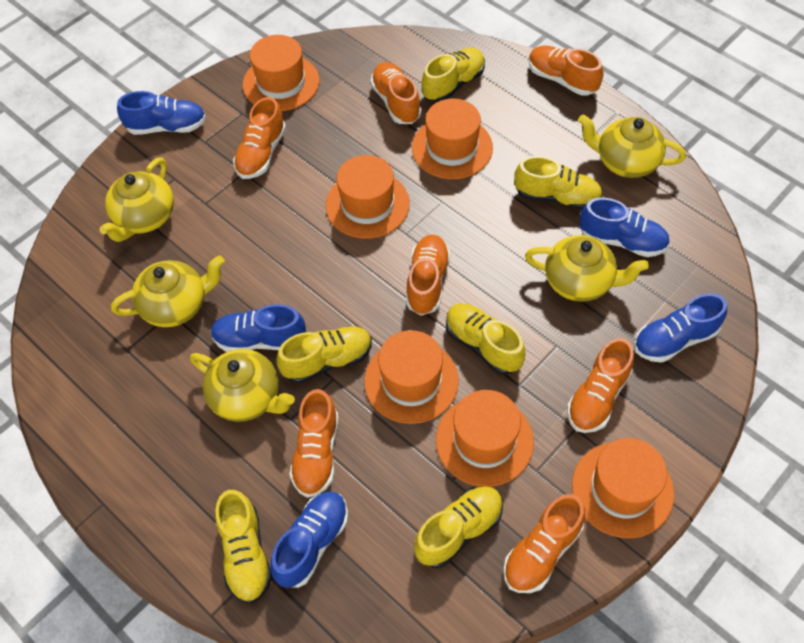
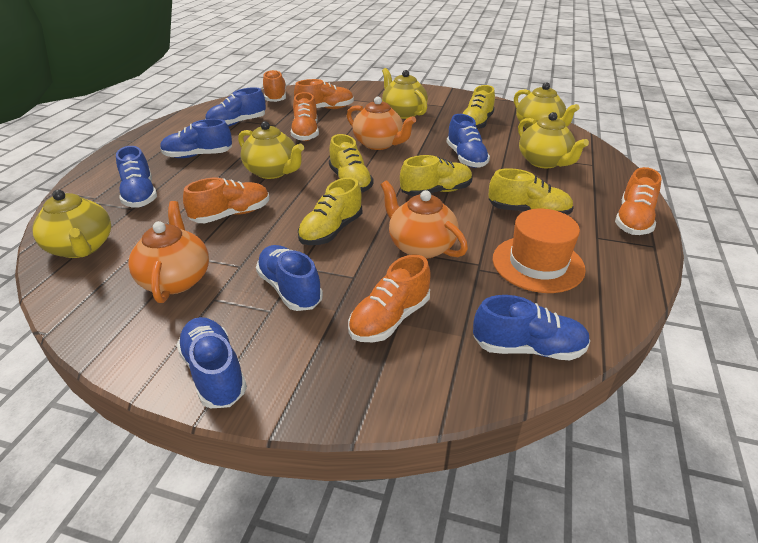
blue shoe: [117,91,206,135] [210,304,306,352] [271,491,348,588] [580,198,670,257] [634,293,727,363] = 5 -> [116,146,157,208] [160,119,232,158] [176,317,247,408] [205,87,266,127] [256,245,323,311] [446,114,490,168] [473,295,591,360] = 7
orange hat: [243,35,320,111] [326,155,410,239] [364,330,459,424] [412,99,493,179] [436,390,534,487] [572,438,674,538] = 6 -> [493,209,586,293] = 1
orange shoe: [233,97,286,179] [289,389,339,498] [370,62,421,124] [406,235,451,315] [503,494,585,593] [529,46,603,96] [567,338,634,433] = 7 -> [183,178,269,223] [263,70,286,102] [291,92,319,141] [294,79,354,109] [348,255,431,342] [615,167,662,235] = 6
orange teapot: none = 0 -> [128,201,209,303] [347,96,416,150] [381,181,468,259] = 3
yellow shoe: [215,490,272,604] [276,326,372,384] [414,486,503,568] [422,48,485,102] [446,303,526,375] [514,156,603,210] = 6 -> [298,177,362,245] [329,134,374,193] [400,155,473,196] [463,85,495,129] [488,168,574,215] = 5

